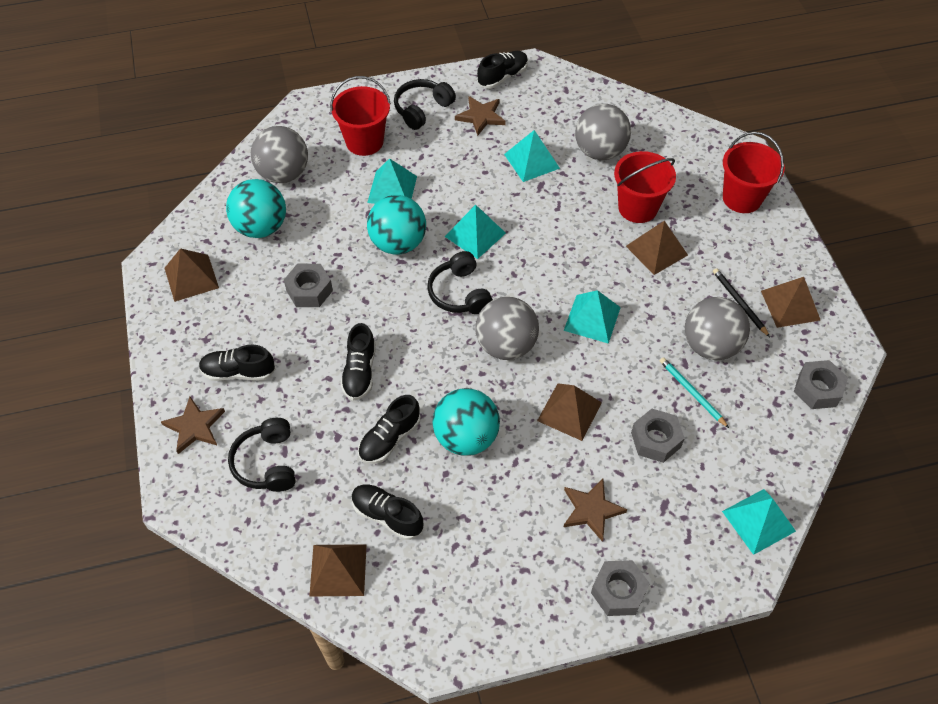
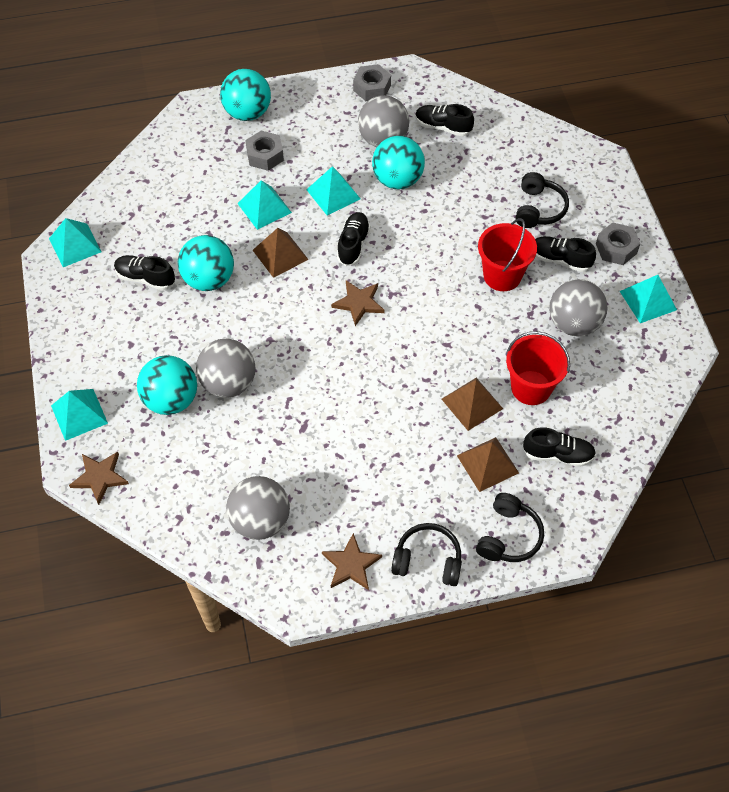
black pencil: [713,268,770,337] = 1 -> none = 0
brown pyramid: [165,248,219,302] [309,544,367,597] [537,383,602,441] [626,221,688,275] [761,277,821,328] = 5 -> [253,228,309,278] [442,378,503,431] [457,437,519,492] = 3
grey nut: [284,264,333,307] [591,560,650,616] [631,409,685,463] [794,360,848,409] = 4 -> [245,131,284,171] [353,64,391,101] [596,222,640,265] = 3
red bucket: [330,76,391,156] [614,151,676,223] [723,132,785,213] = 3 -> [478,218,537,291] [506,331,570,405] = 2
turquoise ball: [226,179,286,238] [367,195,426,254] [432,388,500,456] = 3 -> [137,355,197,415] [178,235,234,291] [220,69,271,121] [372,136,425,189] = 4
turquoise pencil: [660,357,729,428] = 1 -> none = 0

